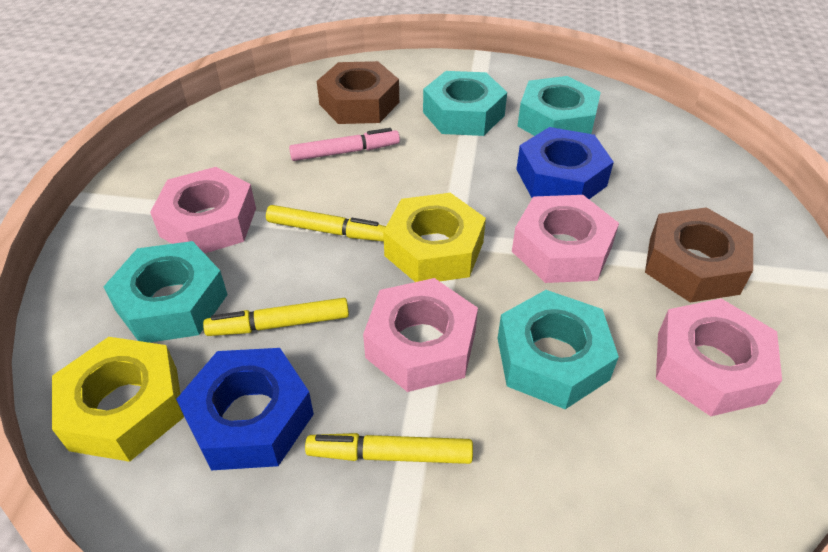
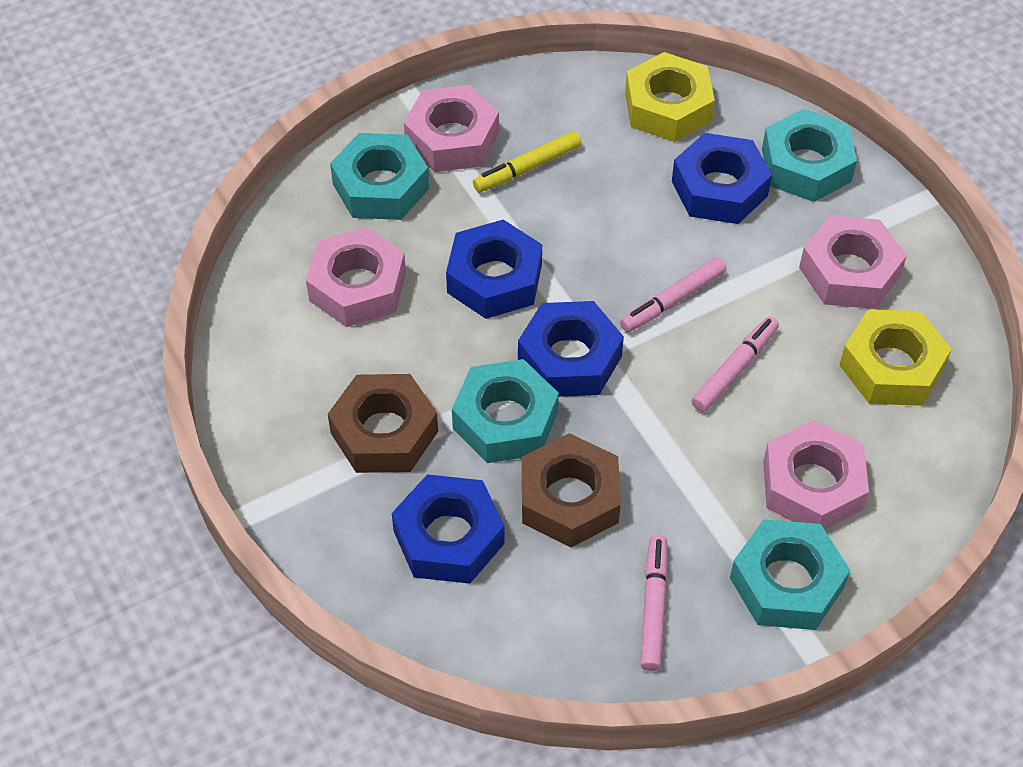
blue nut: [176,348,314,470] [516,127,614,199] = 2 -> [392,474,505,584] [446,220,542,319] [518,301,624,397] [672,133,772,224] = 4
pink marker: [289,128,400,161] = 1 -> [620,257,726,332] [640,535,668,671] [691,317,779,412] = 3
yellow marker: [203,298,349,336] [266,205,386,241] [305,433,473,464] = 3 -> [473,131,582,192] = 1

